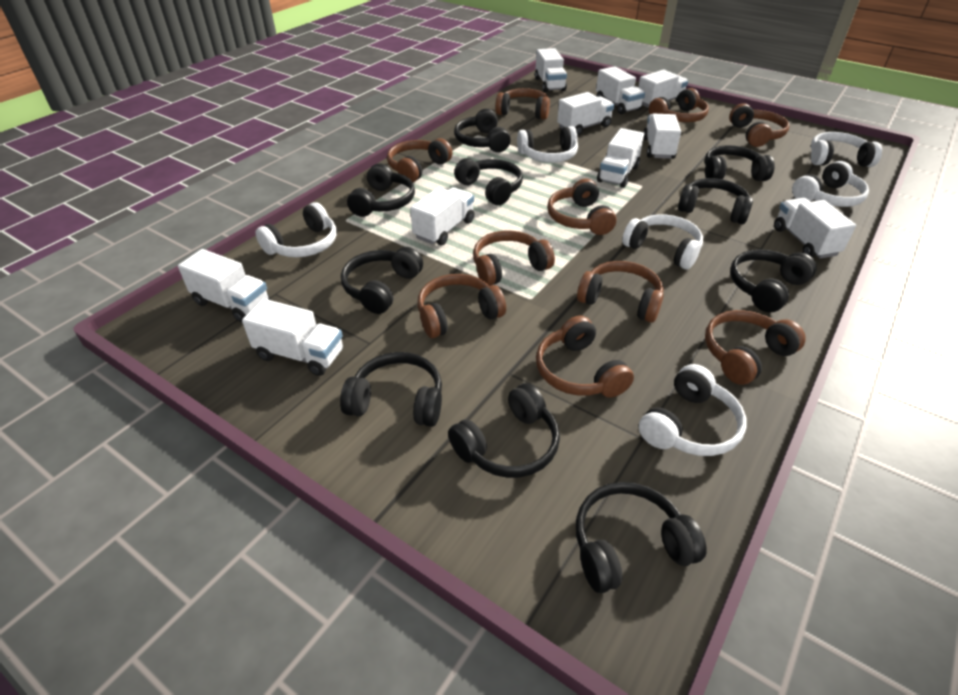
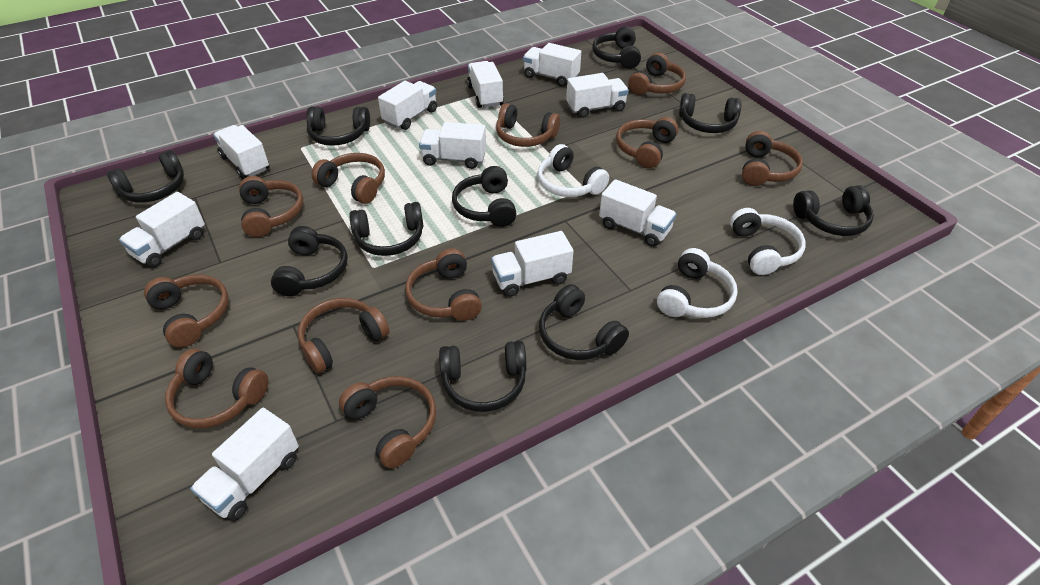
brown headphones: [387,138,453,182] [418,274,506,338] [473,231,555,286] [495,88,550,120] [536,316,634,398] [547,179,616,235] [577,261,664,323] [649,88,709,122] [705,310,806,385] [729,103,789,147] = 10 -> [144,274,229,348] [165,349,268,428] [239,176,303,237] [298,298,389,373] [311,153,385,204] [339,376,436,468] [405,248,482,321] [496,103,560,147] [616,117,678,168] [628,53,686,95] [742,131,803,186] = 11
white headphones: [255,202,336,257] [517,126,578,163] [622,214,703,270] [639,364,746,456] [792,161,869,207] [811,132,882,167] = 6 -> [537,144,609,197] [657,248,738,318] [730,208,806,275] = 3

